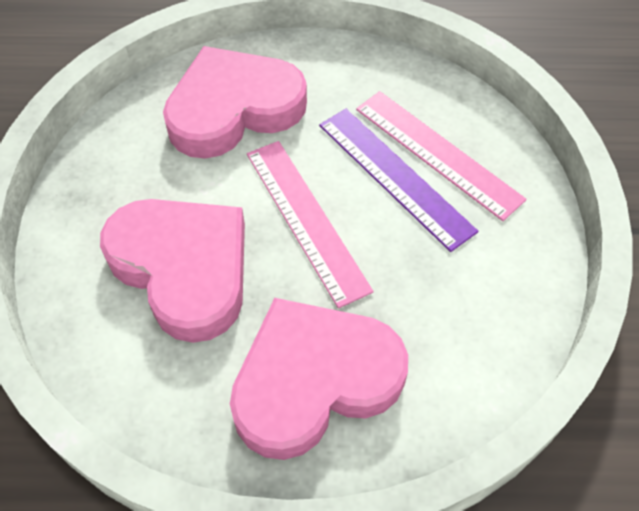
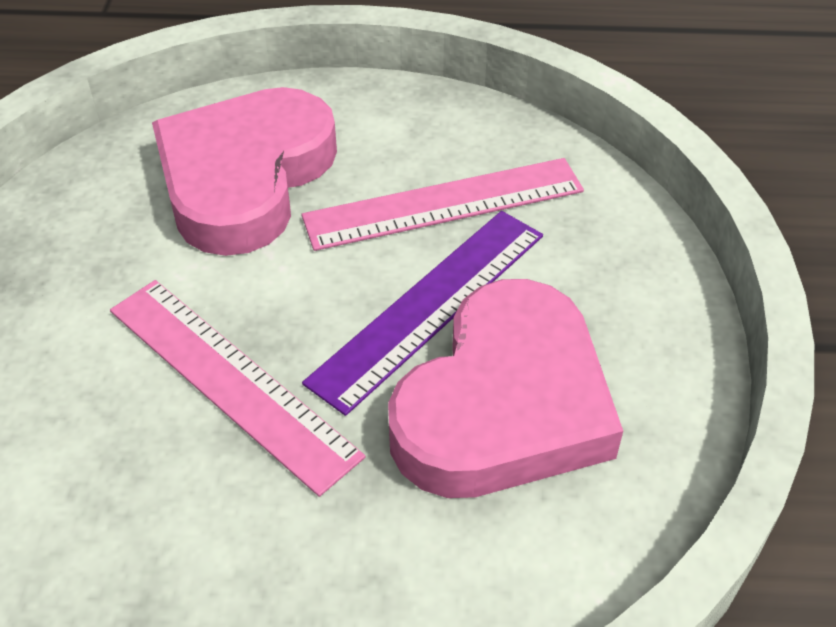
pink heart: [100,199,245,343] [163,46,307,159] [230,298,408,460] = 3 -> [152,87,337,256] [388,279,623,498] = 2

